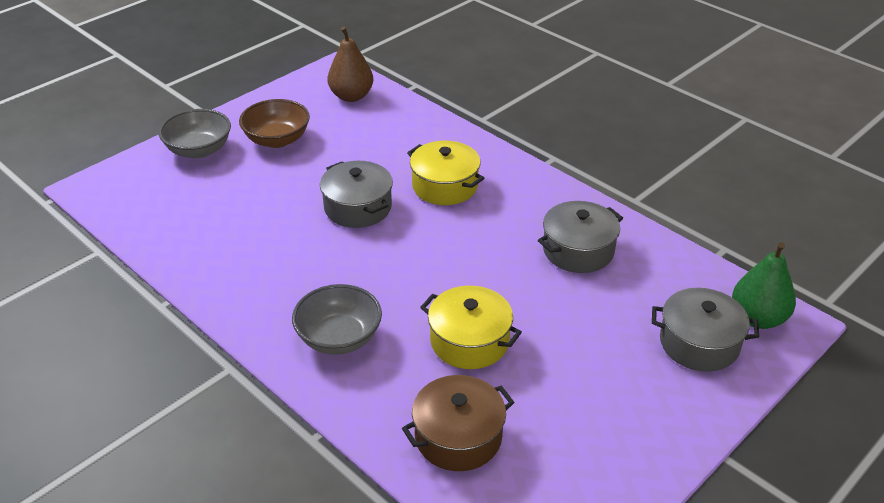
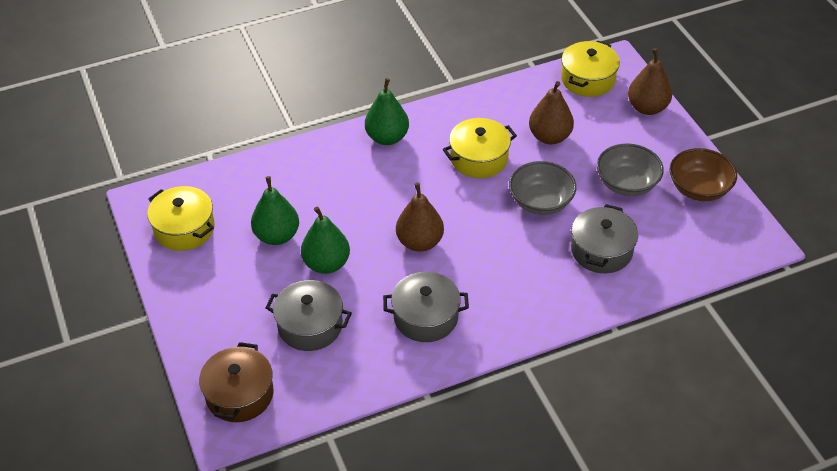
brown pear: [327,26,373,102] = 1 -> [396,183,444,252] [529,81,574,144] [628,48,672,115] = 3
green pear: [732,242,796,329] = 1 -> [251,176,299,245] [301,206,350,274] [365,78,409,145] = 3
yellow pot: [407,141,484,205] [420,286,522,369] = 2 -> [147,186,215,251] [443,118,517,178] [561,40,620,97] = 3

